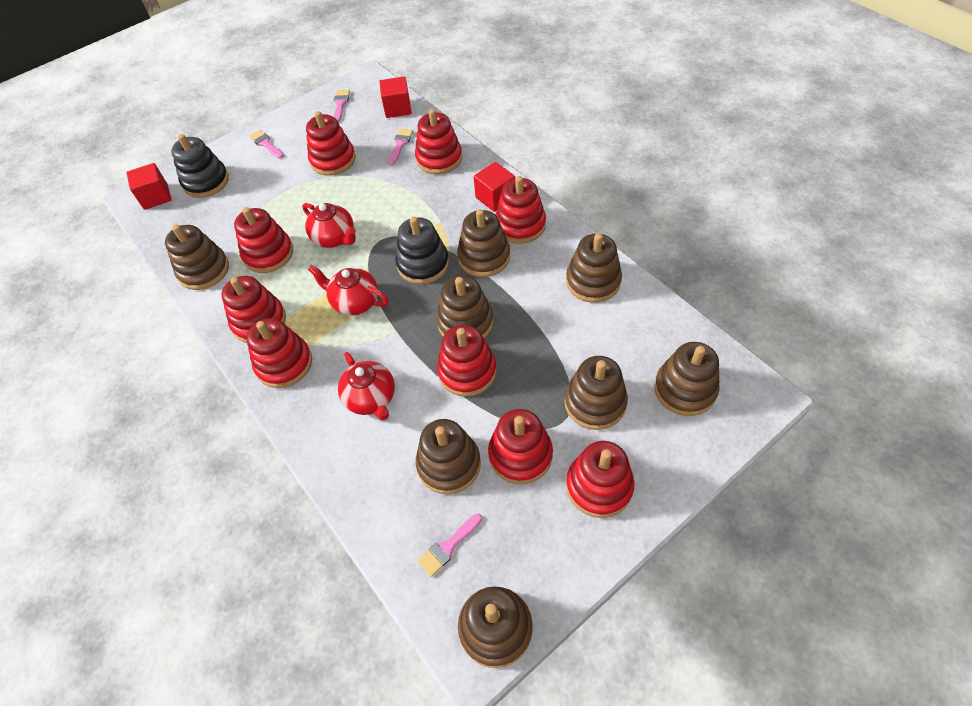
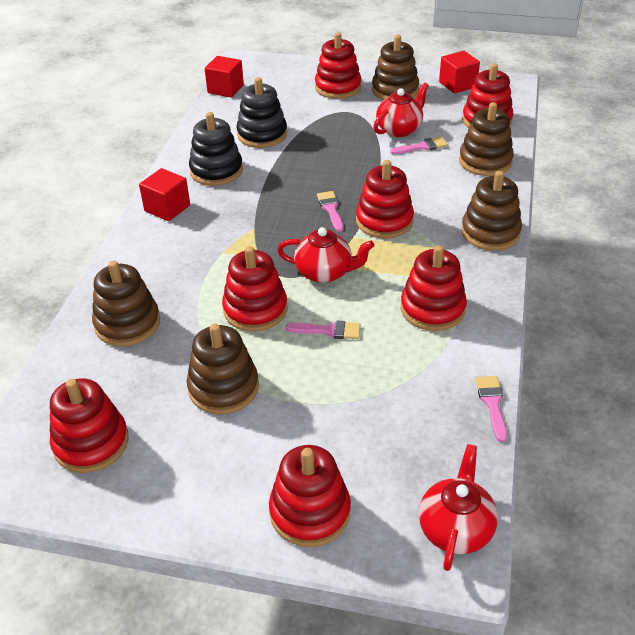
brown stacking toy: [165,224,229,290] [416,419,481,494] [437,276,493,338] [457,209,510,277] [458,587,533,668] [564,356,628,430] [566,233,622,303] [654,342,720,416] = 8 -> [92,260,160,346] [187,323,259,414] [372,35,419,100] [459,102,514,176] [461,171,522,251] = 5
red stacking toy: [221,276,286,343] [234,207,293,273] [246,318,312,388] [306,111,356,176] [415,109,462,174] [437,325,497,397] [488,409,553,484] [495,176,546,244] [566,441,634,518] = 9 -> [50,378,129,473] [222,246,287,332] [269,445,351,547] [315,32,361,99] [356,160,414,238] [401,245,467,331] [462,63,514,128] = 7

